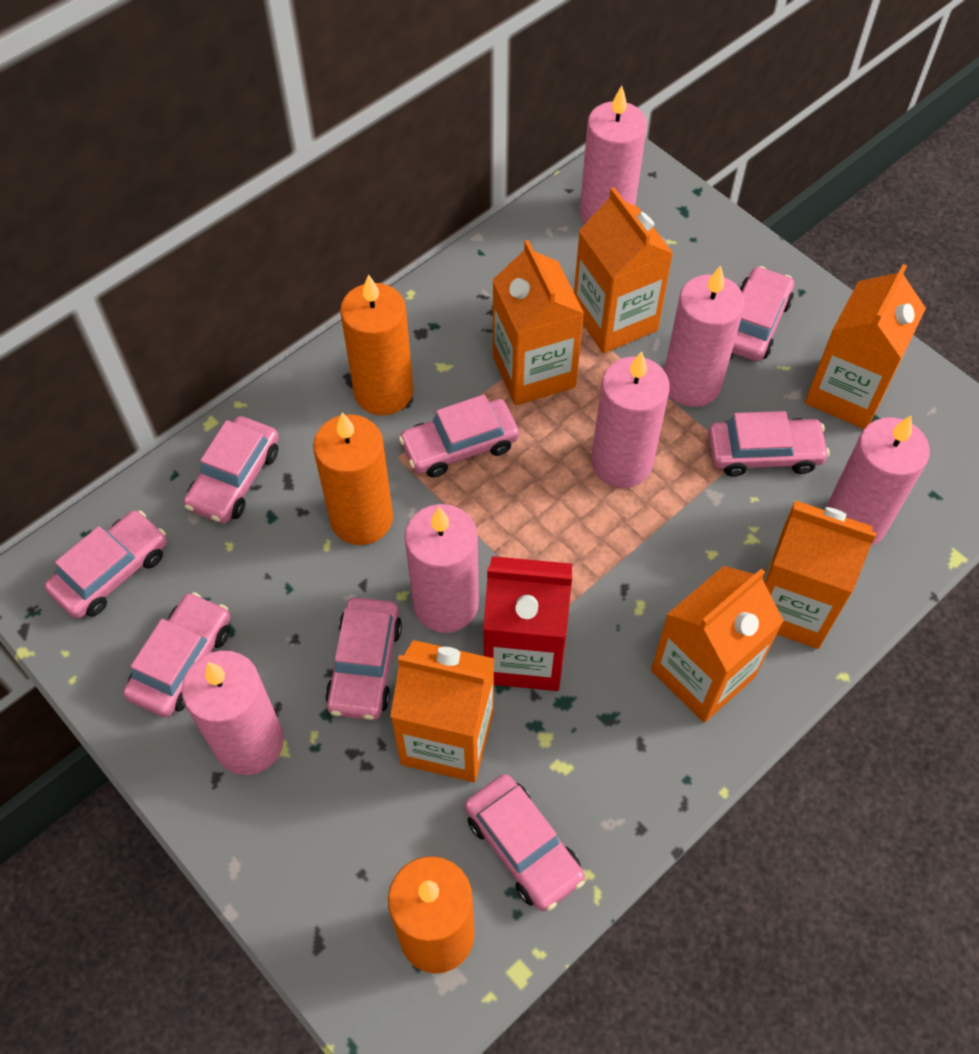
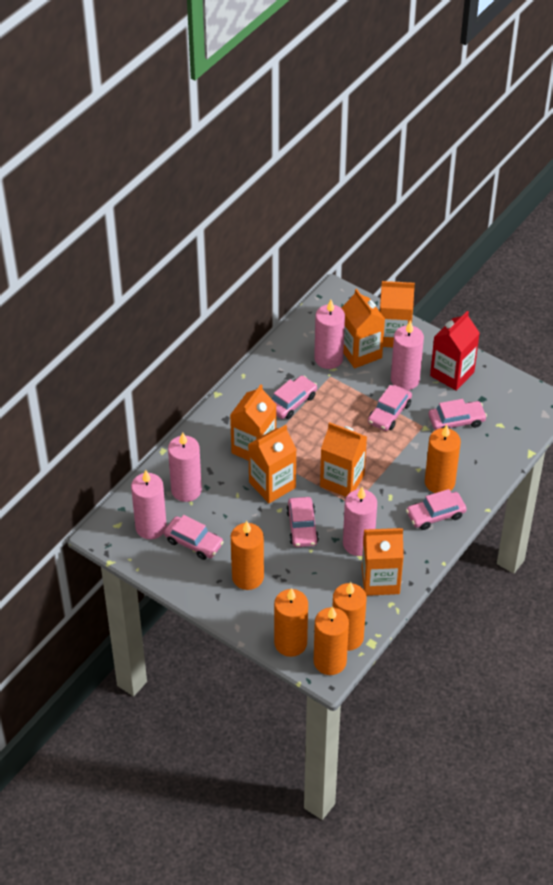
orange candle: [313,412,393,545] [340,274,413,415] [388,856,474,973] = 3 -> [231,521,264,590] [274,588,308,657] [314,607,349,675] [332,582,367,651] [425,425,461,493] = 5
pink candle: [182,651,284,775] [405,504,479,633] [580,86,647,224] [591,351,670,488] [664,265,745,407] [826,416,930,546] = 6 -> [131,470,167,539] [168,432,202,502] [314,300,345,369] [343,487,377,556] [391,320,424,390] = 5
pink car: [44,510,167,619] [123,592,230,718] [184,416,279,524] [325,597,402,720] [399,394,519,478] [464,774,585,911] [708,411,830,477] [732,266,794,361] = 8 -> [164,515,223,560] [272,375,317,419] [286,497,319,547] [368,385,412,431] [406,489,467,530] [429,399,487,430] = 6

